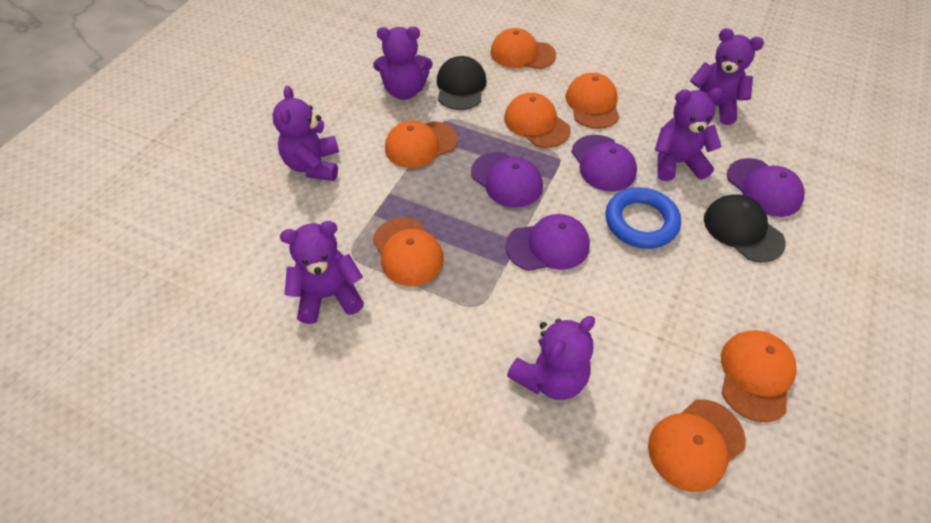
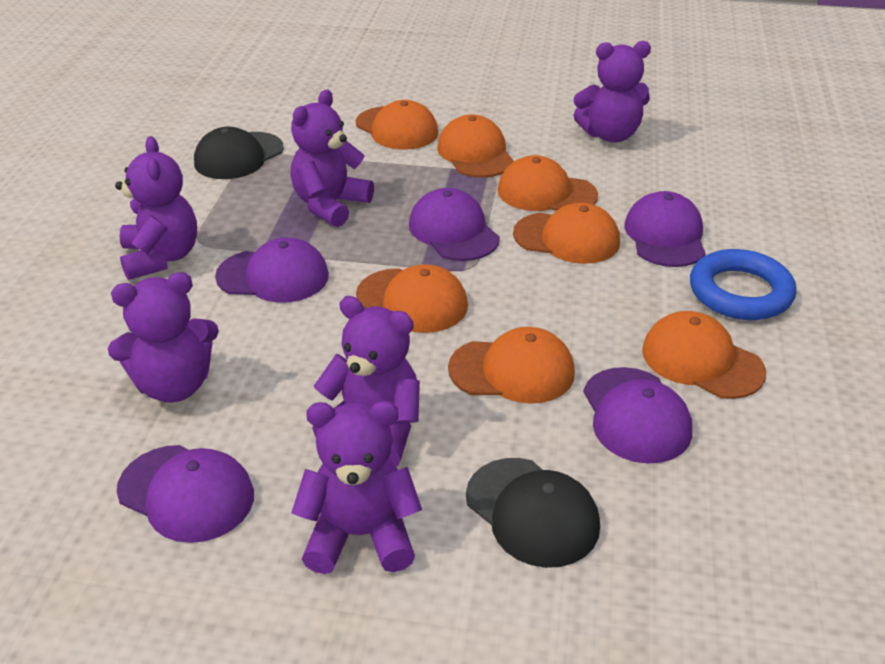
purple cap: [471,152,543,208] [506,214,590,271] [571,135,637,191] [727,158,804,217] = 4 -> [117,445,254,543] [215,237,329,303] [409,188,500,261] [583,367,692,464] [625,191,706,267] = 5

